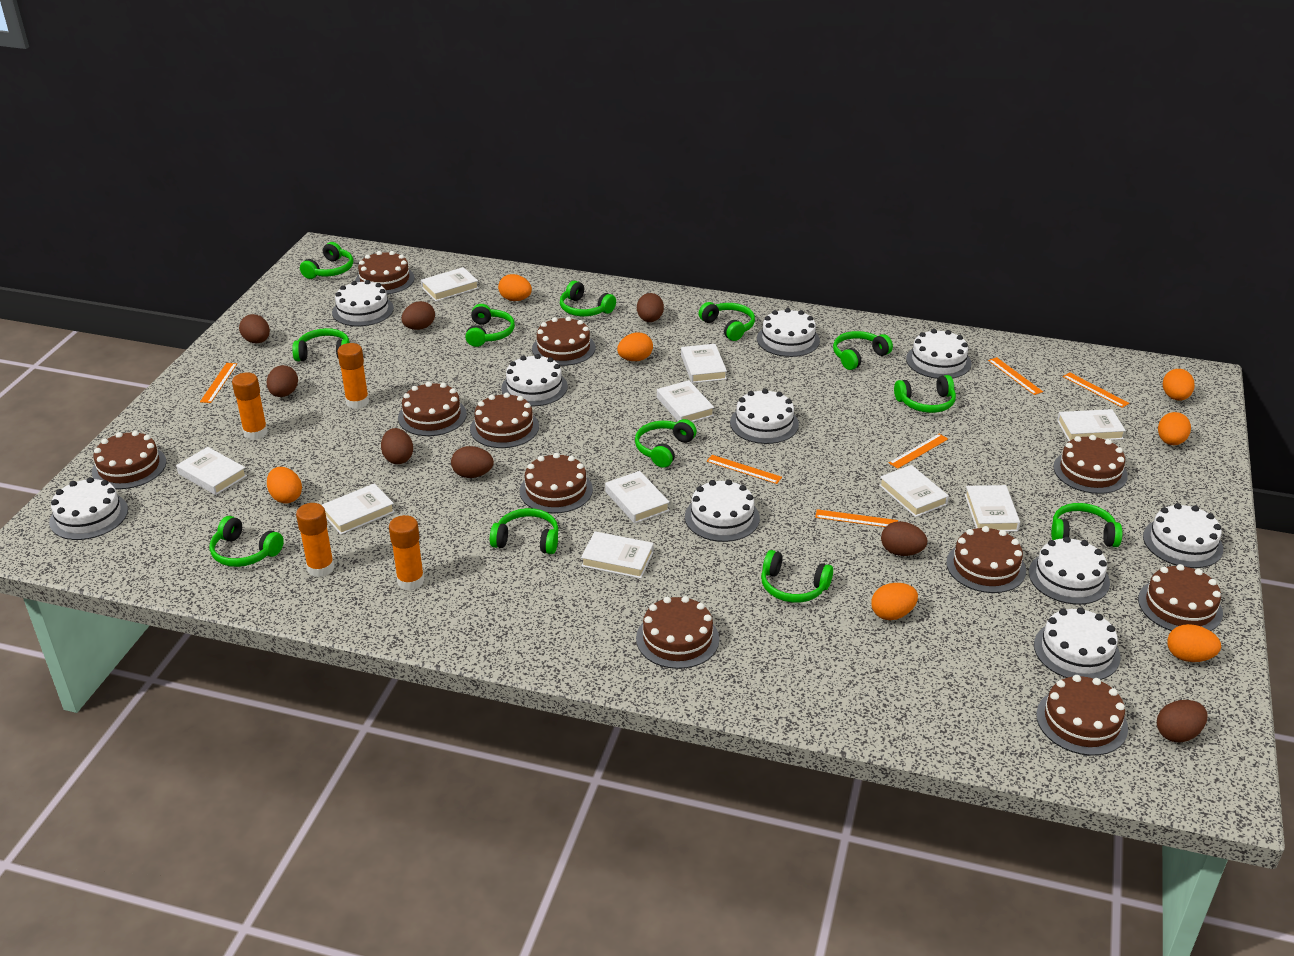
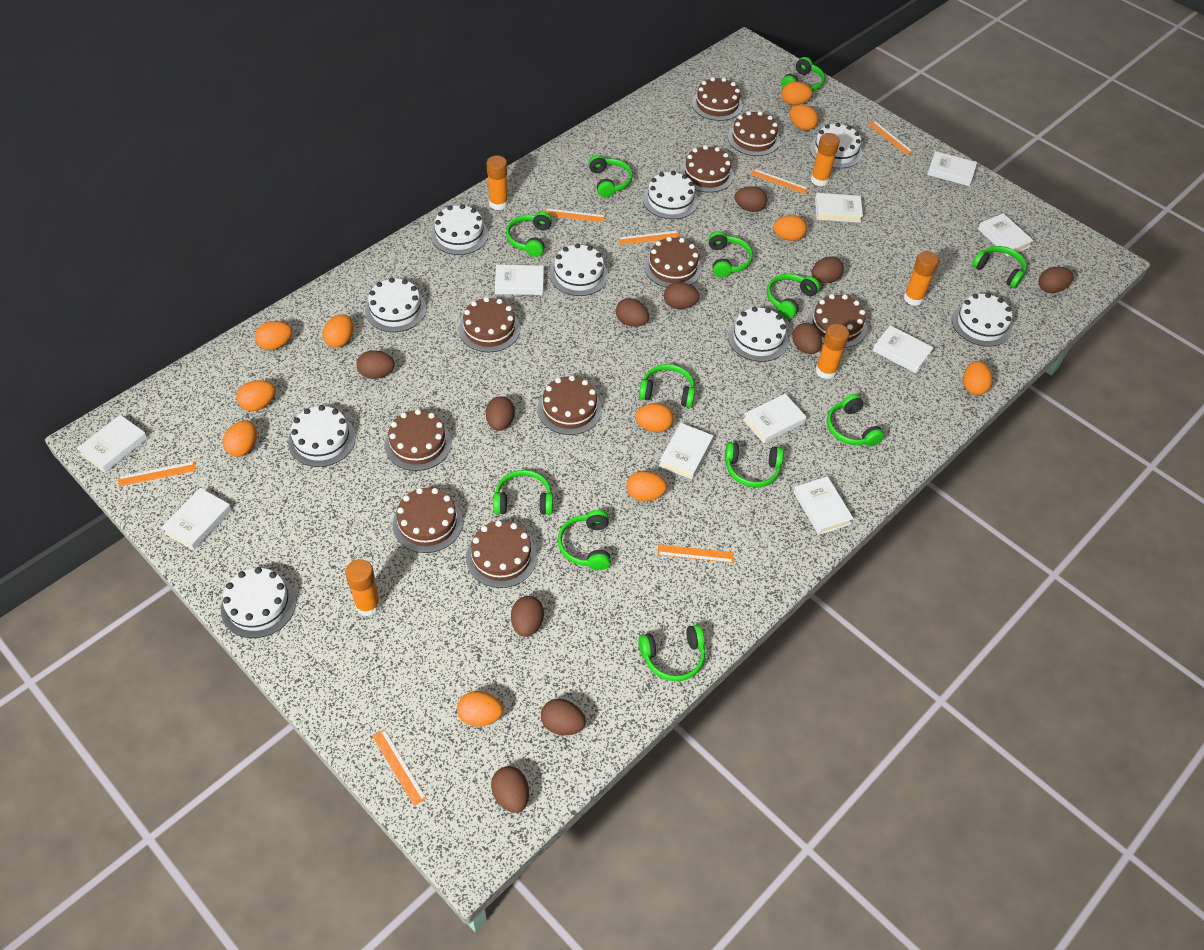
brown cake: [92,431,166,489] [355,251,415,294] [398,382,467,436] [470,393,539,448] [520,453,593,513] [532,316,596,366] [636,596,719,669] [946,526,1026,593] [1036,675,1128,756] [1053,435,1128,494] [1138,564,1223,631] = 11 -> [385,409,452,471] [392,488,463,553] [459,297,520,352] [466,520,537,588] [537,375,602,435] [644,237,702,288] [680,145,734,193] [692,77,743,121] [728,111,780,156] [807,294,867,348] = 10
brown egg: [239,314,270,343] [267,365,298,397] [381,428,413,464] [401,301,435,330] [451,446,494,478] [637,293,664,322] [881,521,927,556] [1157,700,1208,743] = 8 -> [356,350,395,379] [486,396,515,431] [491,766,529,813] [511,596,544,637] [541,699,586,735] [616,298,649,327] [664,282,699,309] [735,186,768,212] [792,323,822,354] [812,257,844,283] [1039,267,1073,293] = 11
orange egg: [267,467,302,504] [498,274,532,301] [617,332,653,361] [871,583,918,620] [1158,412,1191,445] [1163,369,1195,401] [1167,624,1221,662] = 7 -> [222,420,257,457] [237,380,275,411] [255,321,292,350] [323,314,353,348] [457,691,503,727] [626,471,667,501] [635,403,674,432] [773,215,807,241] [782,81,812,105] [789,105,818,131] [963,361,993,395] = 11
orange glue stick: [232,372,268,440] [296,503,334,577] [337,343,369,409] [389,515,425,590] = 4 -> [345,559,381,616] [487,156,508,210] [811,133,840,186] [816,324,849,379] [904,251,939,306] = 5
orange ruler: [200,363,237,403] [707,455,782,484] [815,509,898,527] [889,434,948,469] [988,357,1043,395] [1063,372,1129,408] = 6 -> [118,461,196,486] [372,729,426,806] [544,208,605,222] [618,231,680,245] [657,544,734,563] [751,169,808,194] [868,121,913,155] = 7
white cake: [49,477,128,540] [332,280,394,326] [501,354,568,406] [685,479,760,542] [730,389,799,444] [757,308,820,357] [906,329,972,379] [1029,537,1110,605] [1034,607,1121,680] [1143,503,1223,568] = 10 -> [221,567,296,638] [288,405,356,467] [365,278,426,332] [431,204,488,255] [549,243,608,296] [643,171,698,219] [728,307,789,362] [810,123,863,168] [952,293,1012,347] = 9

